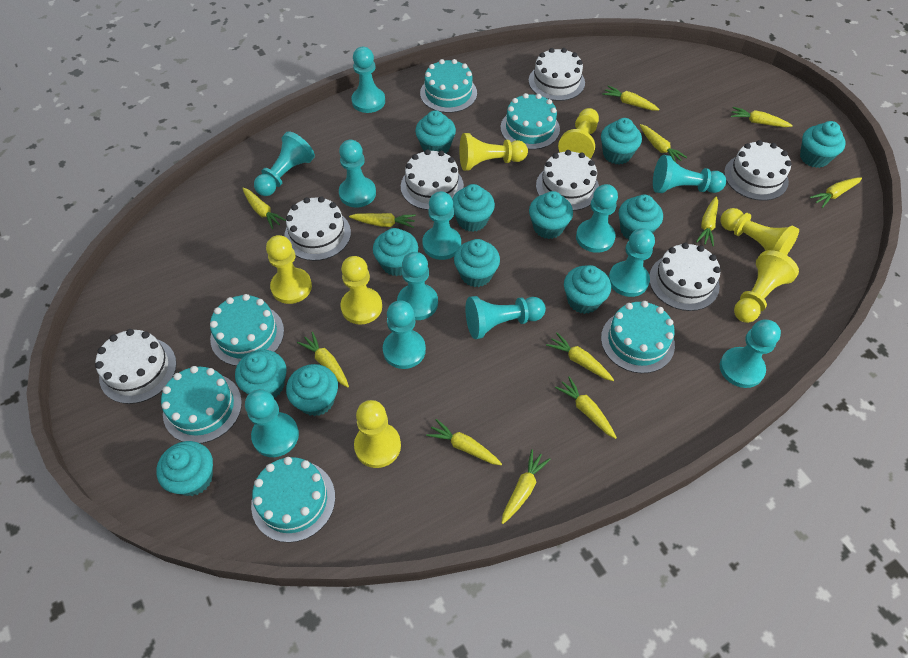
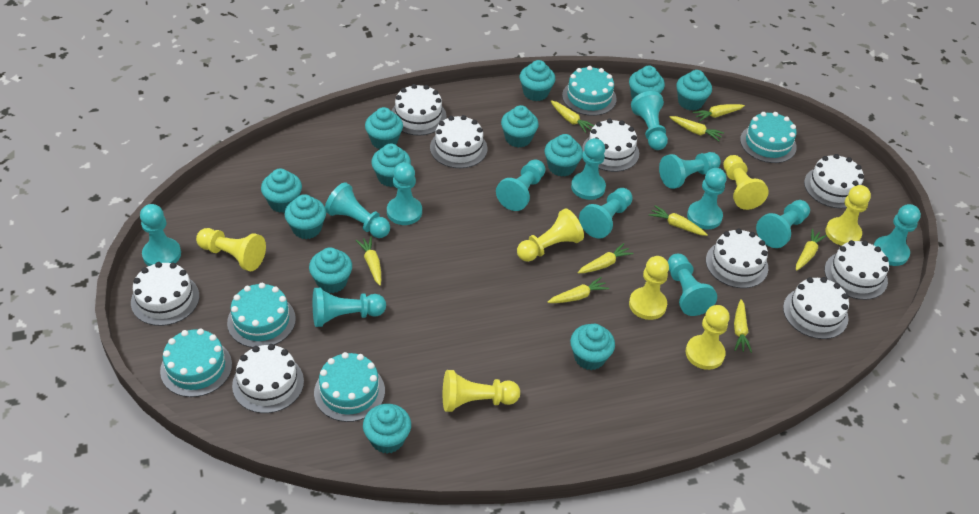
turquoise cake: [161,366,242,443] [210,294,284,366] [251,457,335,543] [420,59,477,113] [500,93,560,150] [601,301,675,373] = 6 -> [160,328,232,397] [227,283,296,348] [314,352,385,422] [562,66,617,116] [740,112,797,163] = 5
turquoise pawn: [245,389,299,457] [254,131,315,196] [339,140,376,208] [351,47,385,113] [383,300,426,369] [397,252,438,320] [422,191,461,260] [465,296,546,339] [576,184,618,253] [608,228,655,297] [653,155,726,193] [720,319,781,388] = 12 -> [140,204,181,266] [313,288,386,327] [325,182,390,238] [387,162,422,225] [496,159,545,211] [571,138,606,200] [579,188,633,239] [631,91,668,150] [659,152,721,189] [667,254,717,316] [687,168,727,229] [756,200,810,248] [874,204,921,266] = 13
white cake: [95,329,177,404] [284,196,351,261] [401,149,464,210] [529,48,585,101] [536,150,599,211] [649,243,721,311] [724,140,792,201] = 7 -> [131,262,199,326] [232,344,304,413] [391,84,447,135] [430,115,487,168] [582,119,639,172] [706,228,768,288] [783,277,849,339] [804,154,864,208] [825,240,889,300] = 9
yellow carrot: [242,188,286,229] [297,332,349,388] [349,213,416,228] [426,419,502,465] [502,449,550,524] [546,332,614,381] [555,377,617,439] [602,86,660,110] [640,124,687,162] [696,196,718,246] [731,107,793,127] [810,177,862,208] = 12 -> [356,237,381,286] [548,277,609,303] [551,100,594,133] [578,243,633,273] [649,206,708,236] [670,116,724,141] [693,104,745,121] [734,299,752,353] [796,229,827,271] = 9

